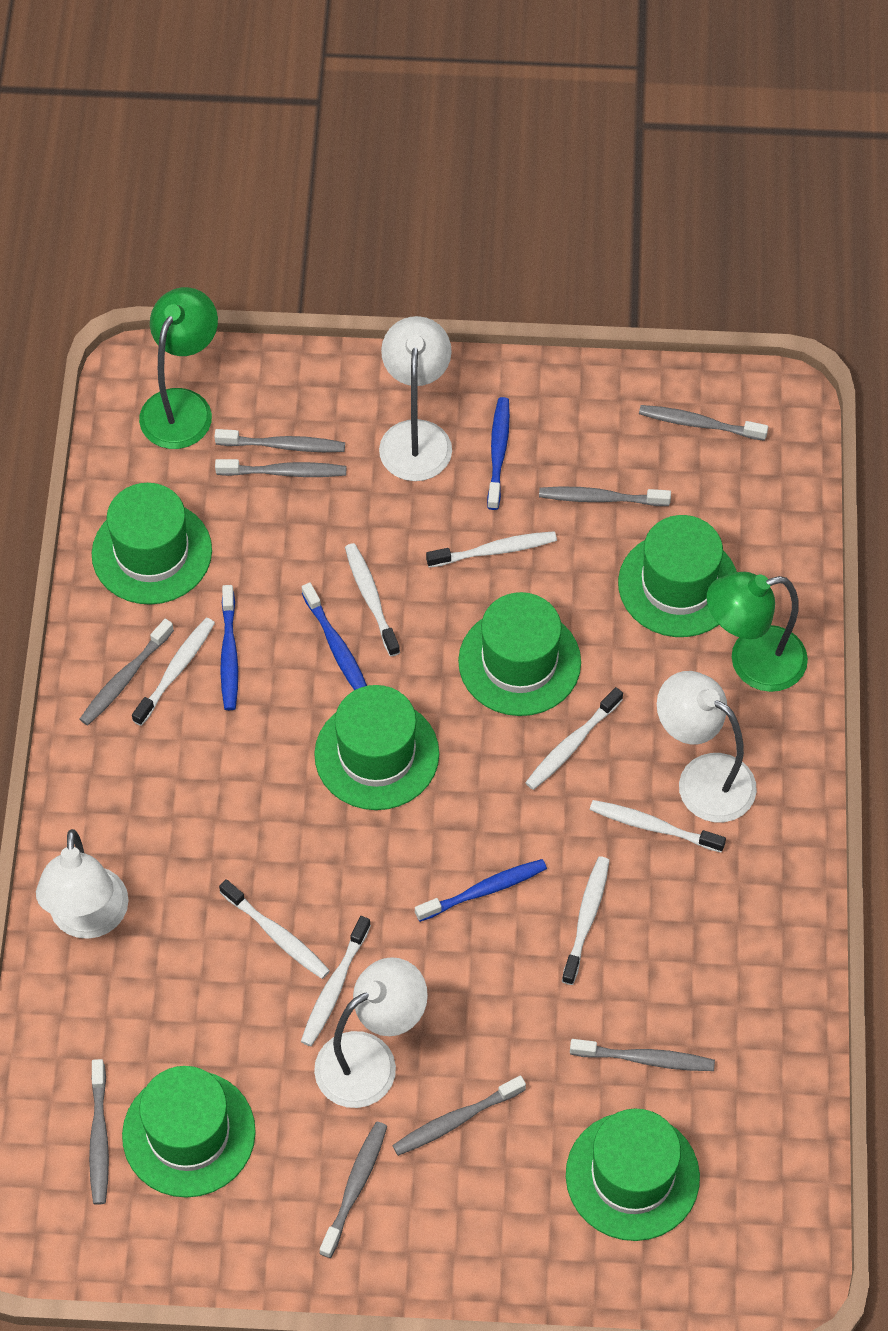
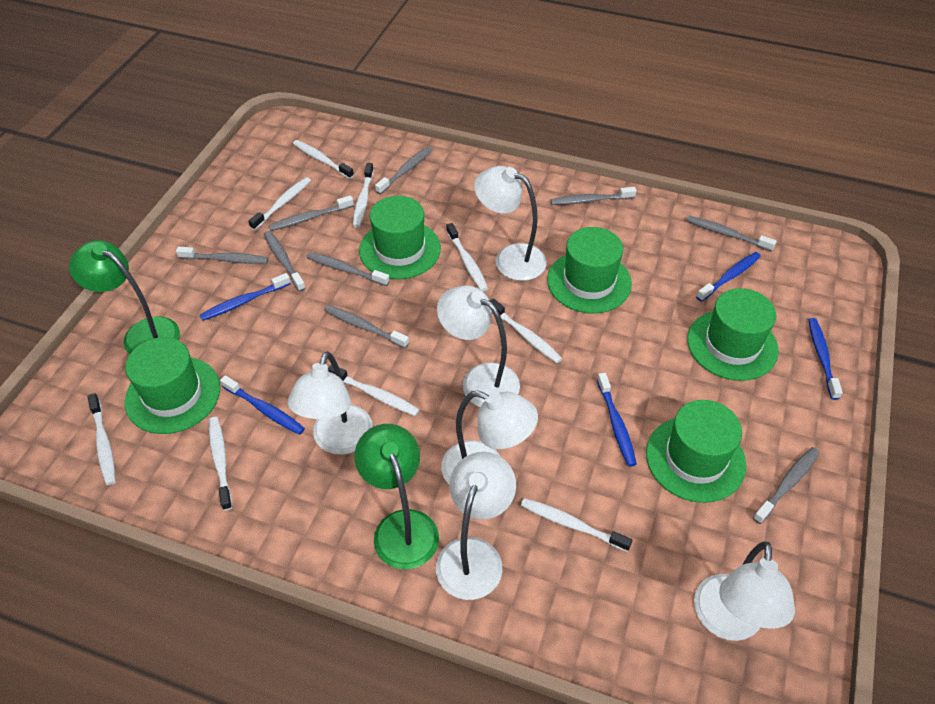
blue toothbrush: [220,585,238,710] [302,583,367,690] [415,859,547,922] [487,397,510,510] = 4 -> [200,273,291,321] [220,375,305,435] [597,373,637,467] [696,252,761,302] [808,318,843,400] = 5
green hat: [92,483,212,605] [122,1066,256,1198] [314,685,439,810] [458,592,581,716] [566,1109,700,1241] [618,515,737,637] = 6 -> [125,337,220,434] [359,196,441,279] [547,227,632,313] [646,400,746,503] [687,288,779,381] = 5
white lamp: [36,829,129,939] [314,957,428,1108] [379,316,452,481] [657,671,757,822] = 4 -> [288,351,373,455] [436,452,516,600] [437,285,520,407] [441,390,538,485] [474,166,547,281] [694,542,795,641] = 6
white toothbrush: [132,617,215,726] [219,879,330,979] [301,916,371,1046] [345,543,400,657] [426,531,557,568] [525,687,623,790] [562,856,610,985] [590,800,726,852] = 8 -> [87,393,116,485] [209,417,232,511] [248,177,311,230] [293,140,354,179] [328,365,420,416] [353,163,374,228] [446,223,488,291] [490,298,563,363] [521,498,633,552] = 9

